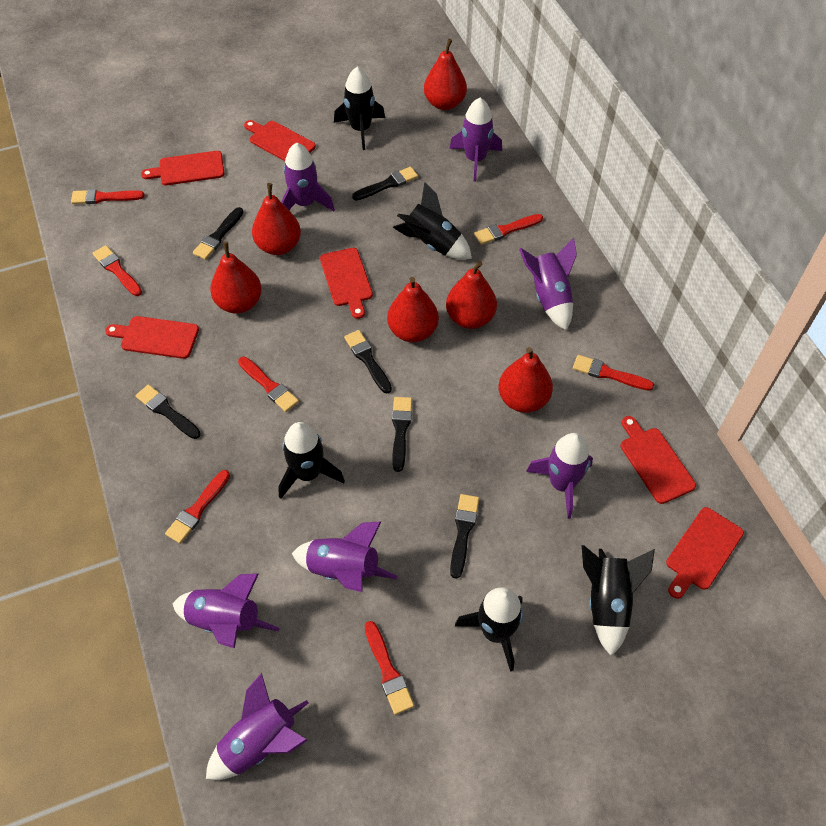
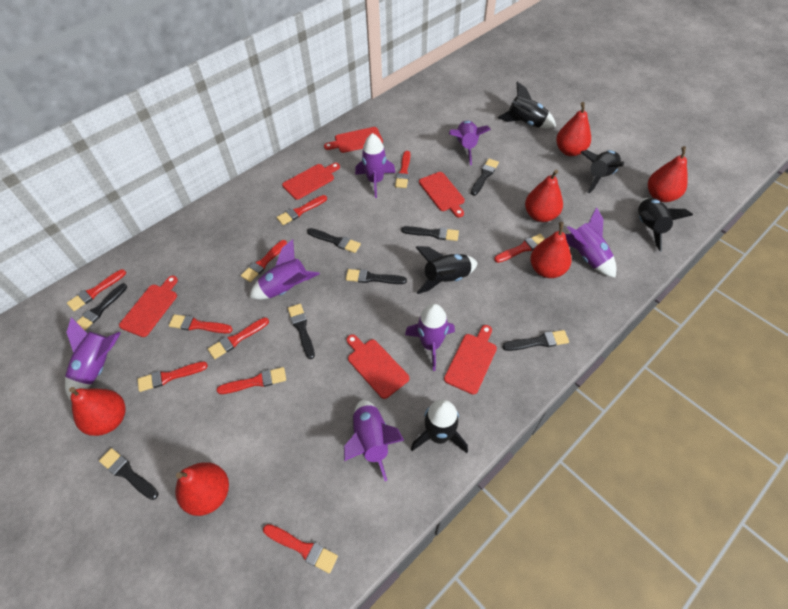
black brush: [135,384,201,439] [193,207,244,260] [344,330,392,394] [352,167,418,200] [392,397,412,472] [450,494,479,579] = 6 -> [77,283,127,330] [99,448,158,500] [288,304,315,359] [307,228,361,253] [346,269,407,284] [401,226,459,241] [471,159,499,195] [502,330,569,351] = 8
red brush: [71,189,145,204] [92,245,142,296] [165,470,230,544] [238,356,299,412] [365,621,414,715] [474,214,543,245] [573,355,654,391] = 7 -> [67,269,126,311] [138,361,208,392] [169,314,233,333] [208,317,269,359] [217,367,286,394] [241,240,287,282] [263,524,338,573] [277,195,327,225] [395,151,410,188] [494,234,545,263] = 10

